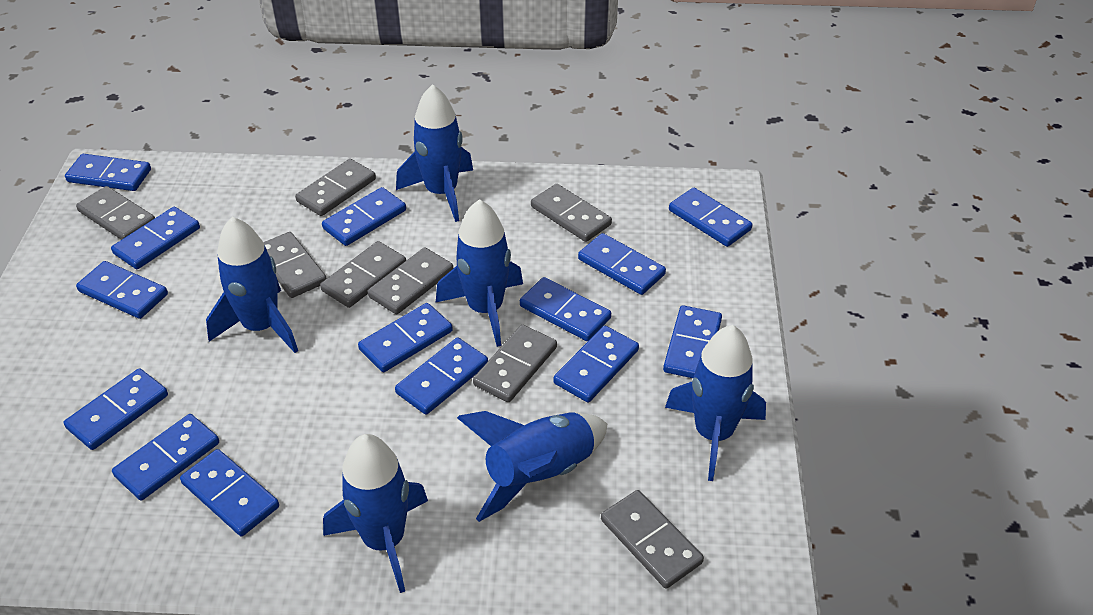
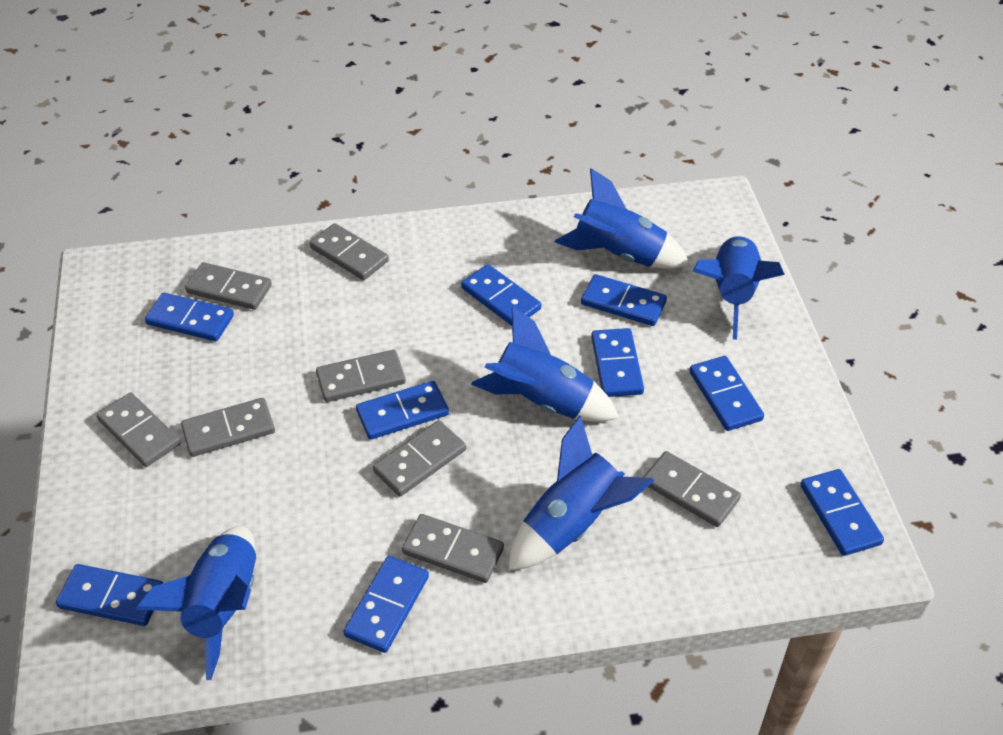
blue domino: [63,368,168,450] [65,154,151,191] [76,261,168,319] [111,207,200,269] [112,414,219,500] [180,449,279,536] [322,187,406,246] [358,303,453,372] [395,338,488,415] [520,277,611,341] [553,326,639,402] [578,233,666,295] [663,305,722,378] [669,188,752,247] = 14 -> [56,564,163,626] [145,293,234,341] [343,556,429,653] [356,381,449,440] [461,264,541,326] [581,274,667,326] [591,328,644,397] [689,356,764,431] [800,469,884,556] = 9
blue rocket: [206,217,298,353] [323,434,428,593] [396,84,473,222] [436,199,523,347] [457,411,607,522] [665,325,766,481] = 6 -> [136,526,256,680] [471,306,619,422] [509,416,654,570] [555,168,690,269] [693,236,785,340] = 5

